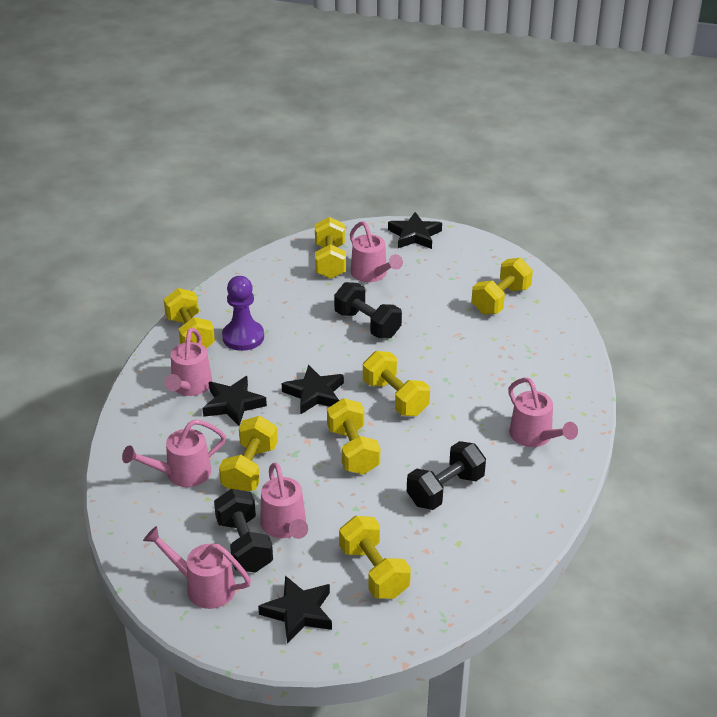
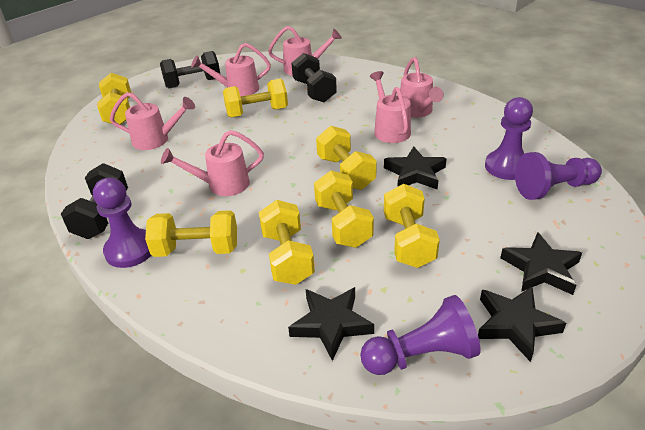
purple pawn: [222,276,264,351] = 1 -> [93,177,151,268] [360,295,480,375] [485,97,533,180] [515,152,602,200] = 4

